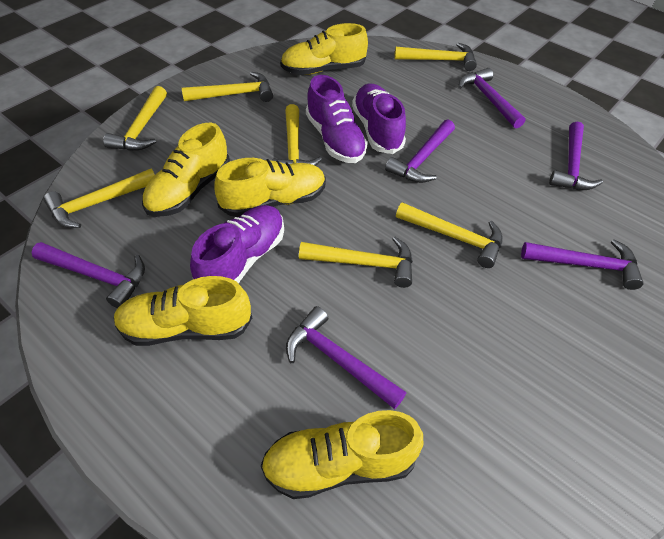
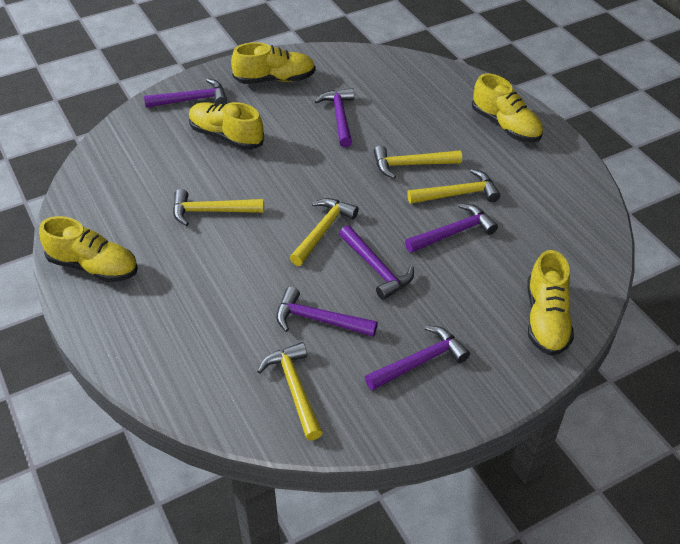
purple shoe: [190,205,284,283] [306,75,368,163] [352,84,406,154] = 3 -> none = 0
yellow hammer: [43,169,155,228] [103,86,167,151] [182,72,273,102] [273,104,322,166] [299,237,413,288] [394,43,477,71] [396,202,503,268] = 7 -> [173,189,264,226] [257,342,322,441] [290,198,359,266] [374,145,462,179] [407,169,500,204] = 5

